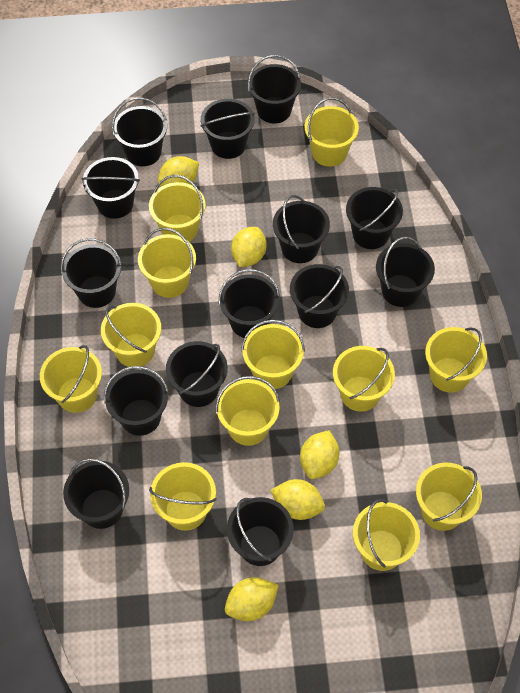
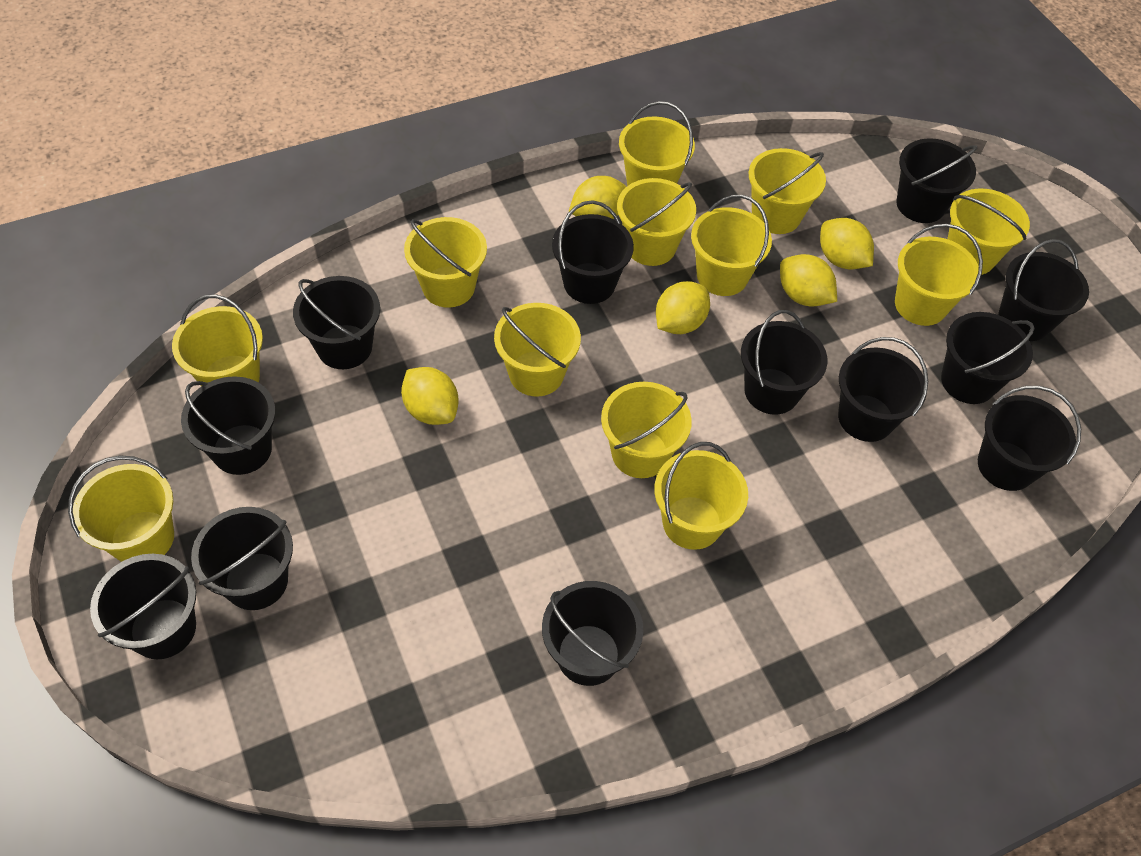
black bucket: [61,238,122,308] [63,458,129,529] [82,157,140,219] [104,366,169,436] [112,97,167,166] [166,341,228,407] [201,99,255,159] [219,269,280,338] [227,497,294,566] [248,55,301,124] [273,195,330,263] [290,264,349,328] [346,187,403,249] [376,237,435,307] = 14 -> [90,554,196,659] [181,376,275,475] [191,507,293,610] [293,276,380,369] [542,581,643,686] [552,200,634,304] [741,310,827,415] [838,337,928,442] [896,138,977,223] [941,312,1035,404] [978,386,1081,491] [998,239,1089,341] = 12

